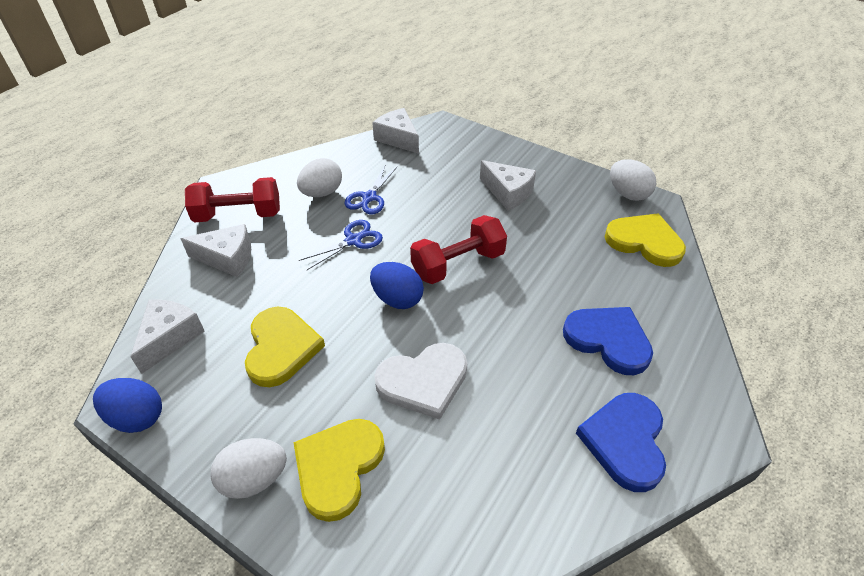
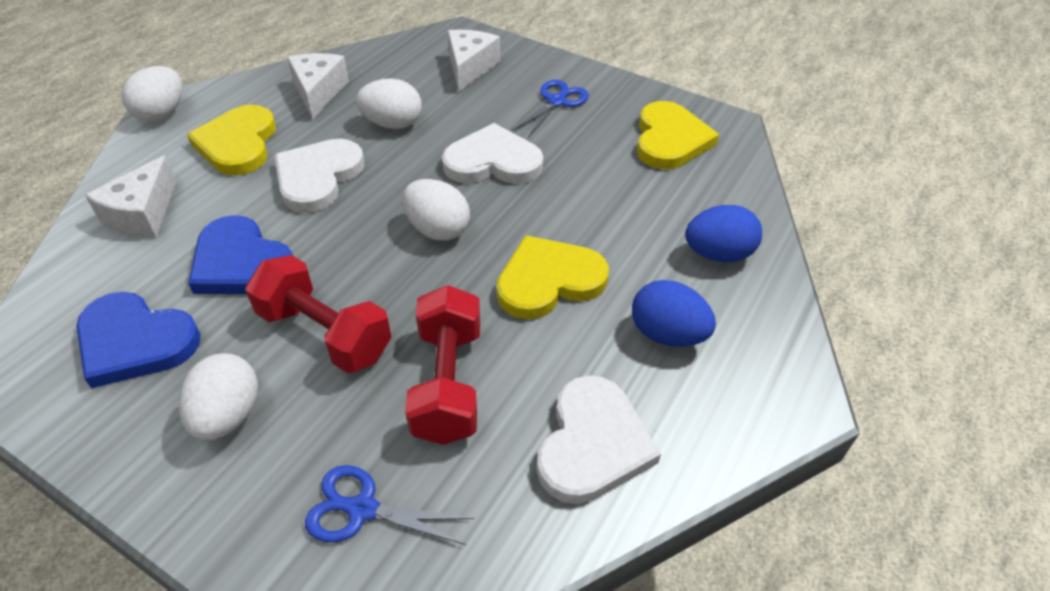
white cheese: [131,299,204,374] [180,224,251,277] [372,108,419,154] [480,160,536,210] = 4 -> [85,155,177,237] [287,53,349,119] [448,30,500,92] = 3
white egg: [210,438,287,499] [297,158,342,197] [610,159,656,201] = 3 -> [121,66,183,122] [179,353,258,440] [356,78,422,129] [402,179,470,241] = 4
white heart: [374,343,467,420] = 1 -> [275,139,365,213] [442,123,543,184] [537,375,661,504] = 3

